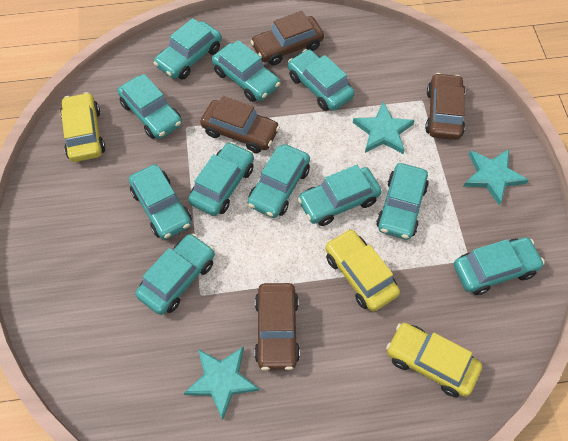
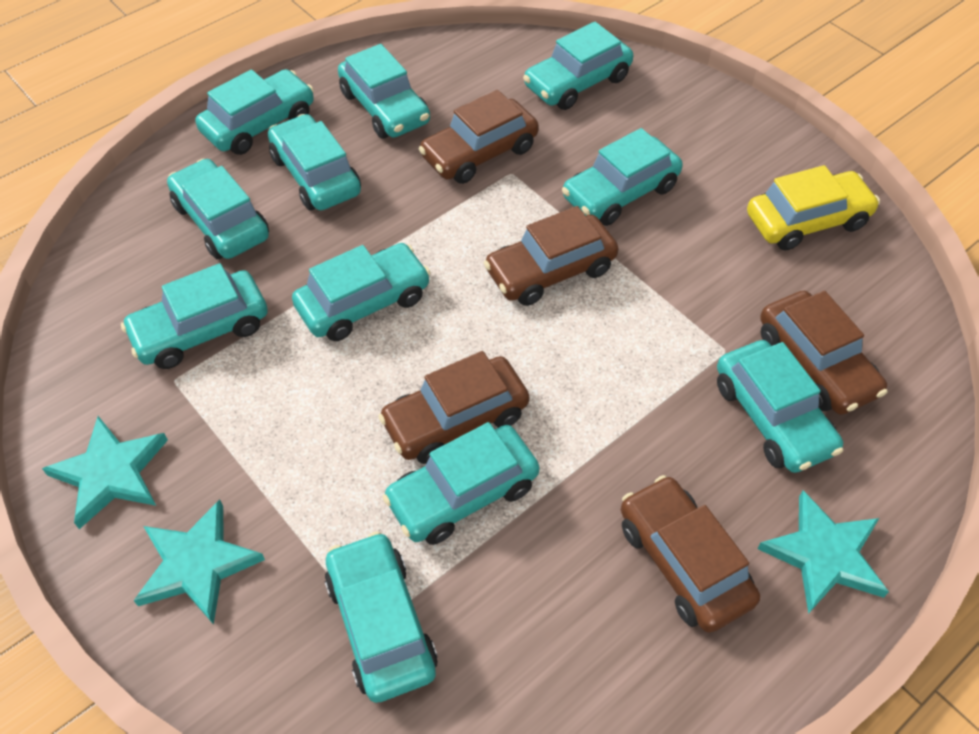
brown car: [200,96,280,153] [250,11,324,66] [254,283,300,370] [425,73,465,140] = 4 -> [378,351,529,464] [419,90,539,184] [484,206,619,306] [621,475,760,633] [760,291,888,415] = 5
yellow car: [60,92,105,162] [325,229,400,312] [386,323,482,397] = 3 -> [747,165,880,250] = 1

